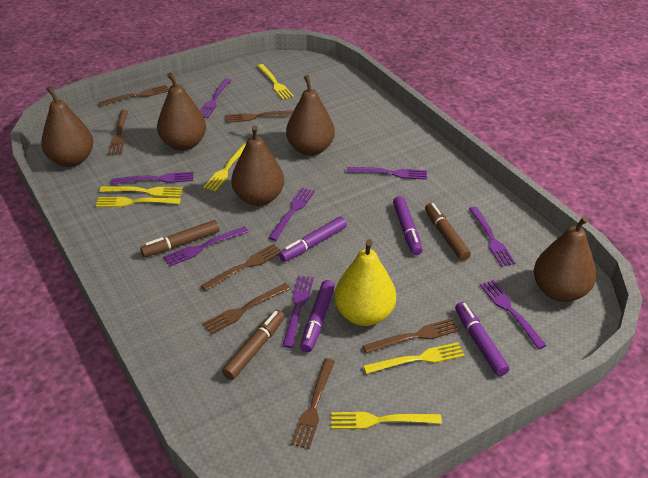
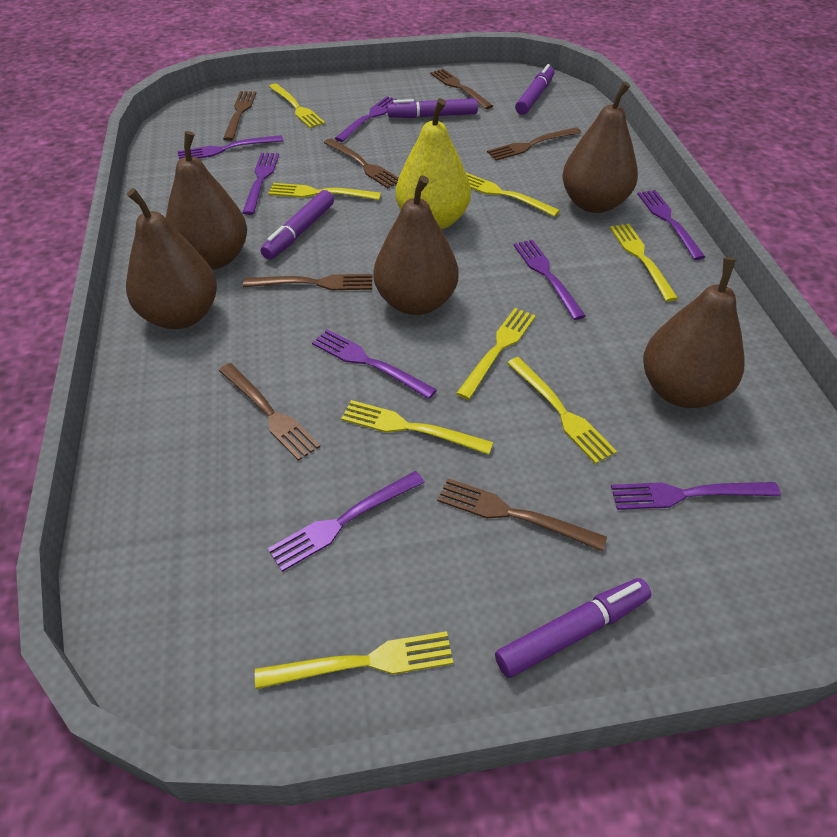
brown marker: [140,220,220,257] [222,310,285,380] [425,203,471,261] = 3 -> none = 0
yellow fork: [96,197,181,207] [99,186,183,197] [203,144,246,192] [257,64,294,100] [331,412,442,429] [363,342,465,374] = 6 -> [255,631,453,689] [268,183,381,200] [269,83,325,128] [341,400,493,455] [456,308,536,400] [466,173,560,217] [507,357,617,464] [610,224,678,302] = 8

